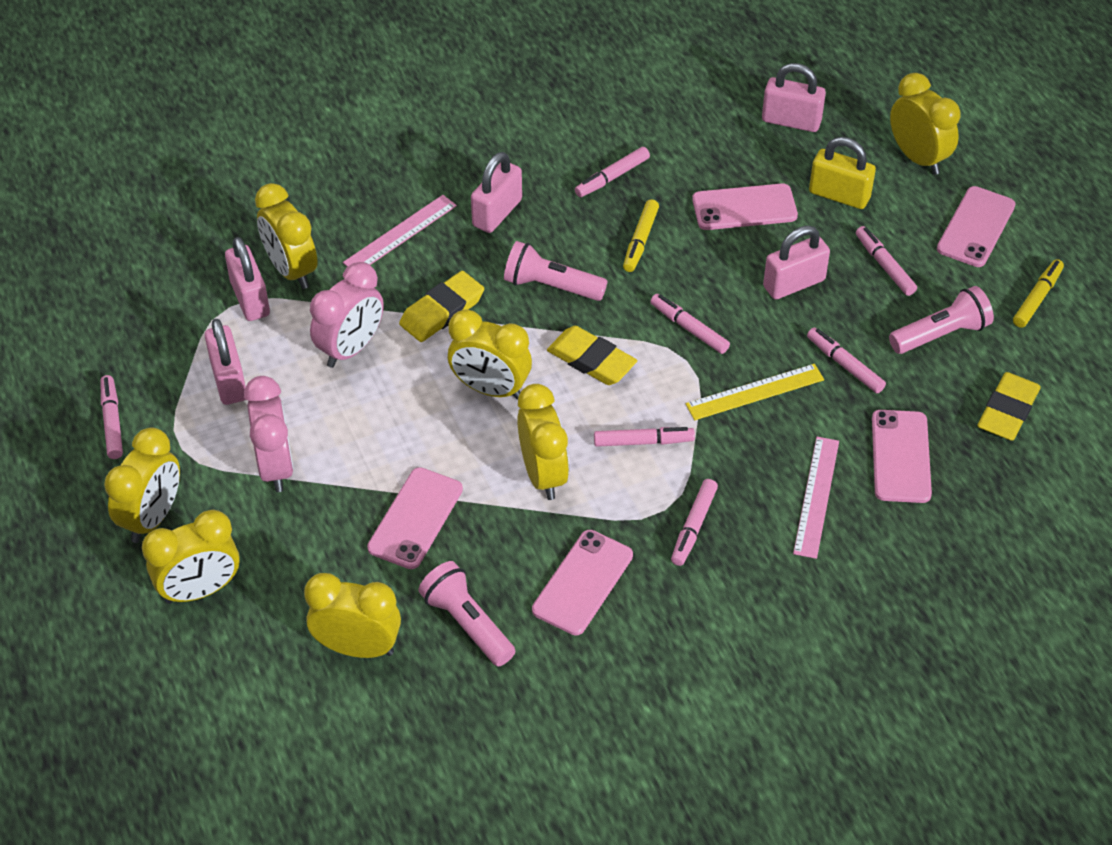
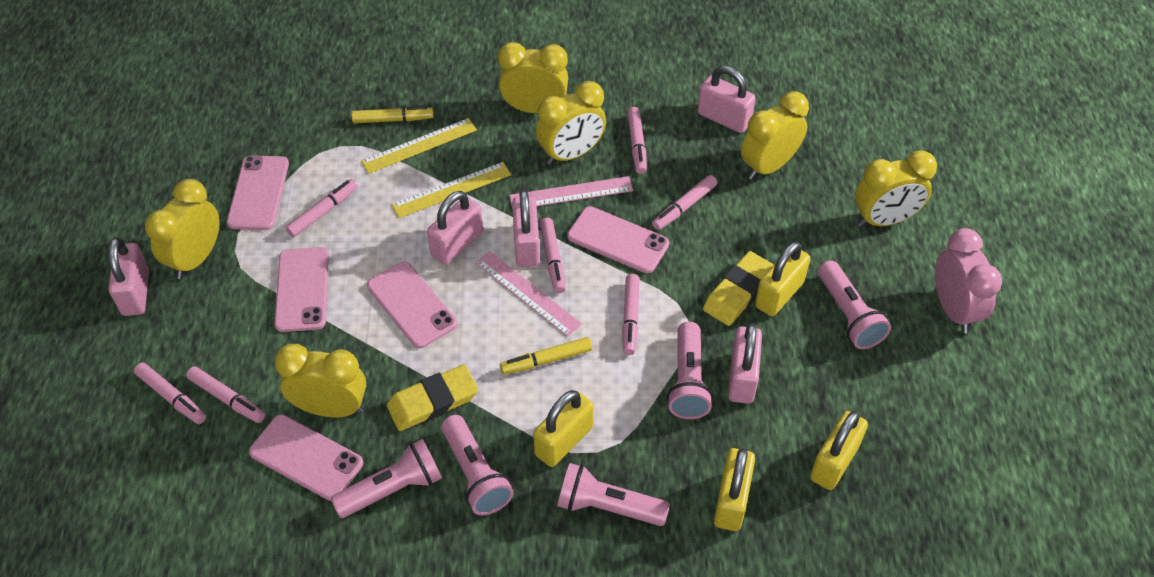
pink clock: [244,376,294,492] [310,262,384,368] = 2 -> [935,228,1002,333] = 1
pink flashlight: [418,561,515,666] [504,241,607,301] [889,286,994,354] = 3 -> [331,439,442,518] [441,415,514,515] [557,463,670,526] [667,322,713,419] [818,260,891,349] = 5
yellow clock: [104,428,180,543] [142,510,240,604] [255,183,318,289] [304,573,401,658] [448,309,532,400] [517,384,569,500] [890,73,961,175] = 7 -> [145,179,220,279] [274,344,366,417] [498,42,568,113] [536,81,606,165] [741,92,809,180] [855,151,937,227] = 6
yellow eraser: [399,271,484,342] [547,326,637,385] [977,372,1041,441] = 3 -> [387,364,478,431] [703,251,774,326] = 2
yellow padlock: [809,137,876,209] = 1 -> [533,390,594,467] [714,448,755,531] [755,241,810,316] [810,411,868,490] = 4
yellow ruler: [685,364,824,420] = 1 -> [361,118,477,174] [391,162,511,218] = 2

